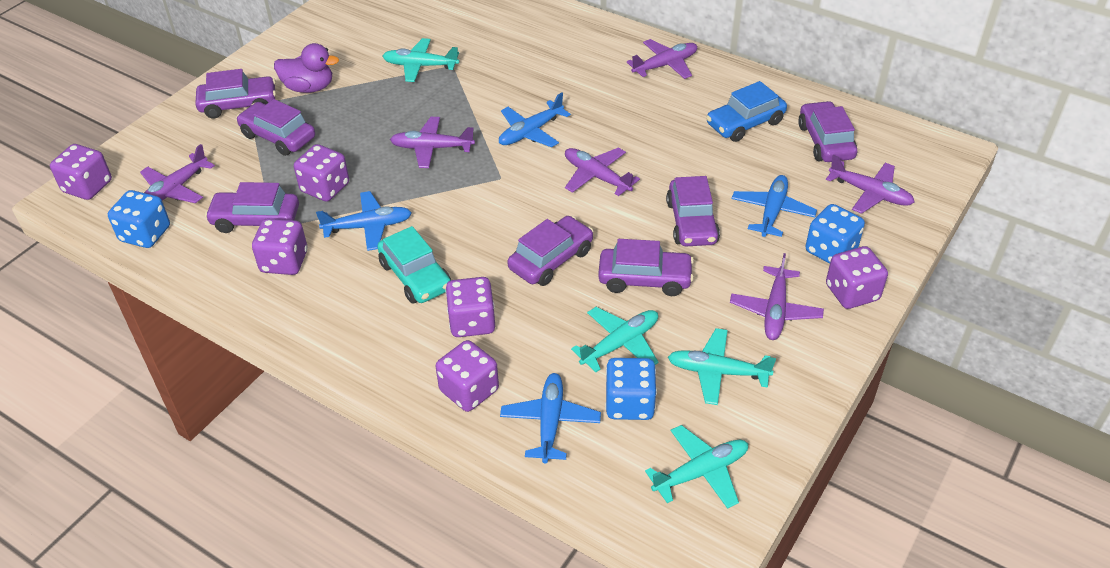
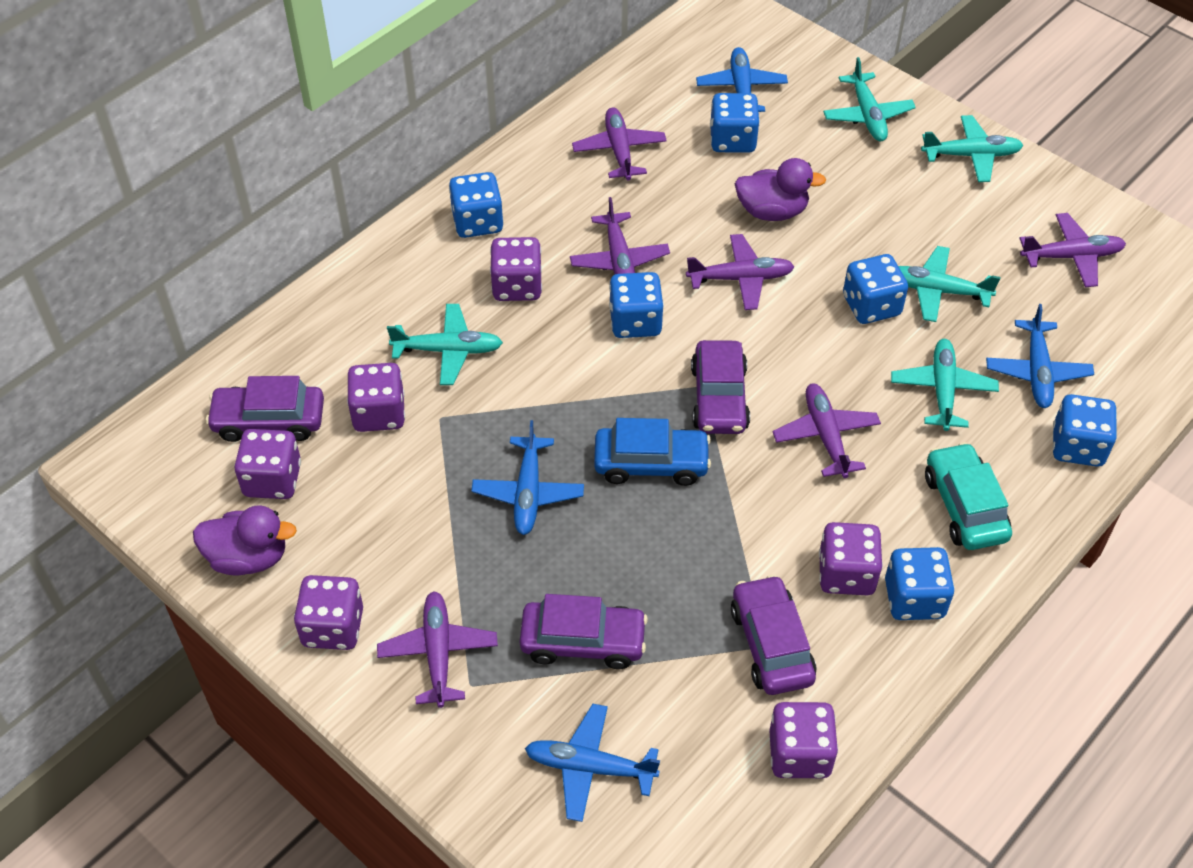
blue dice: [108,190,170,248] [605,358,657,420] [805,204,865,264] = 3 -> [449,172,504,238] [609,272,664,338] [710,93,760,153] [843,254,908,324] [885,547,954,620] [1052,394,1117,467] = 6
purple car: [195,69,276,119] [205,182,299,233] [236,99,315,156] [507,216,593,286] [598,239,694,296] [666,176,720,246] [798,101,857,162] = 7 -> [206,376,324,442] [519,594,648,669] [691,340,750,434] [731,575,816,695] = 4
purple duck: [274,43,339,93] = 1 -> [193,505,297,575] [735,158,826,221] = 2
turquoise plane: [382,38,459,82] [571,307,658,372] [645,425,748,509] [668,328,776,405] = 4 -> [387,304,503,385] [823,57,916,141] [891,339,999,431] [898,246,1001,322] [921,115,1024,182] = 5

